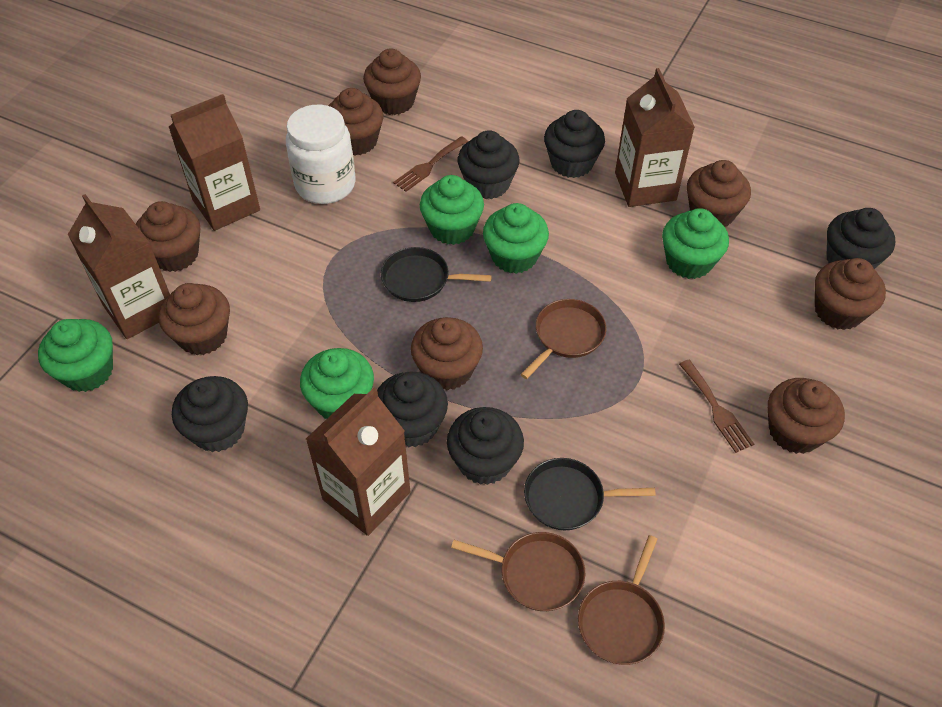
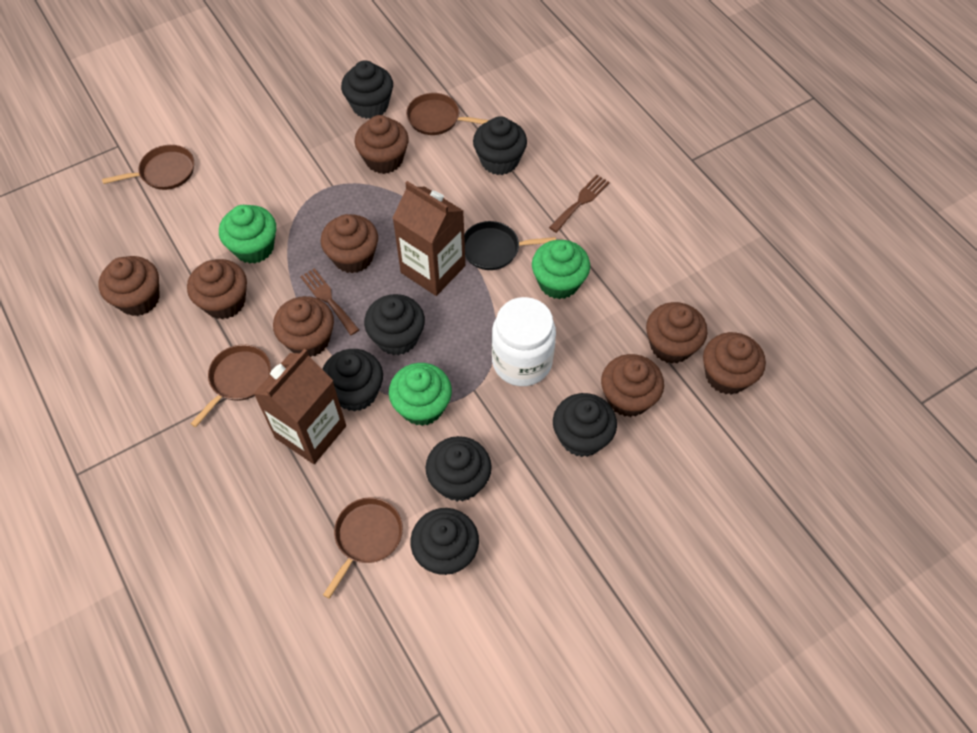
black cupcake: [172,376,248,452] [377,371,448,447] [447,407,524,485] [458,130,520,199] [544,110,605,178] [827,208,895,269] = 6 -> [322,349,383,412] [341,60,393,119] [364,294,425,355] [410,508,479,575] [425,436,492,501] [473,116,527,175] [553,393,617,457] = 7
black pan: [381,247,492,302] [524,458,656,530] = 2 -> [464,221,556,270] = 1
brown carton: [68,194,170,339] [169,94,260,231] [306,388,410,536] [615,68,695,207] = 4 -> [253,349,346,464] [393,181,465,296] = 2
brown pan: [451,532,585,611] [521,299,607,379] [578,535,665,665] = 3 -> [102,145,194,190] [190,344,271,427] [323,497,403,599] [406,93,489,135] = 4
green cupcake: [38,319,113,392] [300,348,374,419] [420,175,484,245] [483,203,549,274] [662,208,729,279] = 5 -> [219,205,276,264] [389,363,452,426] [532,240,590,299] = 3

